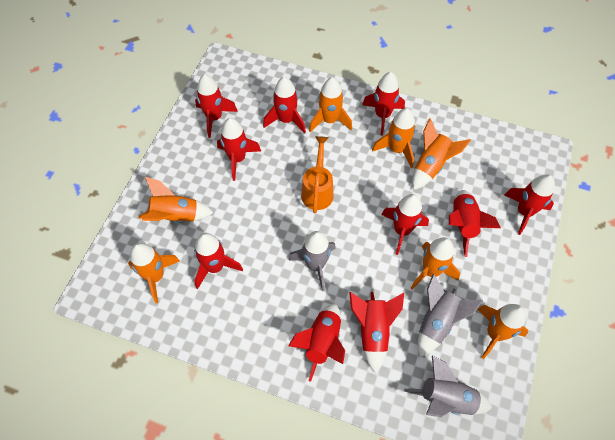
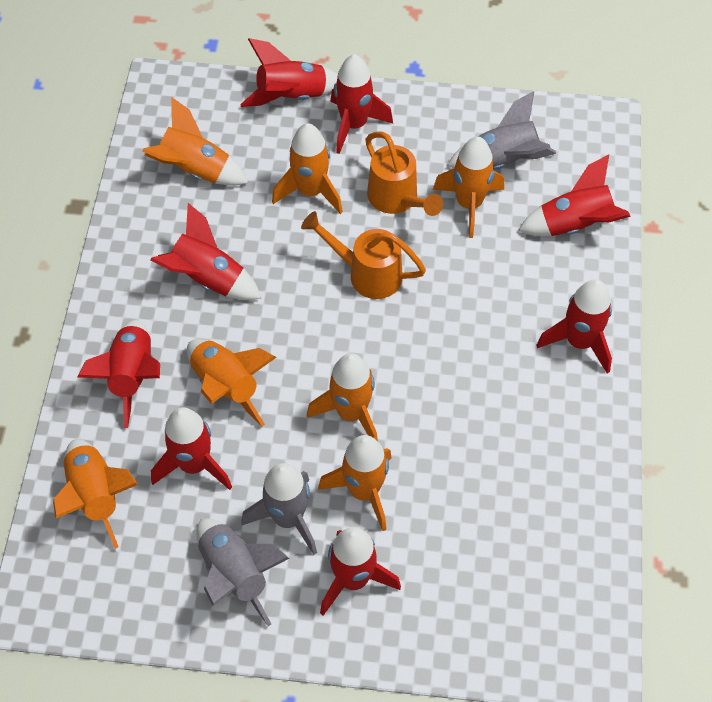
orange watering can: [301,136,334,213] = 1 -> [301,211,426,299] [365,132,443,216] = 2
red rocket: [194,233,243,289] [195,74,238,138] [217,118,261,181] [263,77,306,134] [288,303,345,382] [349,292,404,373] [362,72,405,136] [381,194,429,255] [449,190,501,257] [505,174,555,235] = 10 -> [77,320,160,428] [150,203,261,300] [151,407,232,490] [240,38,338,107] [320,527,401,616] [331,54,393,154] [518,154,631,236] [536,279,612,373] = 8

